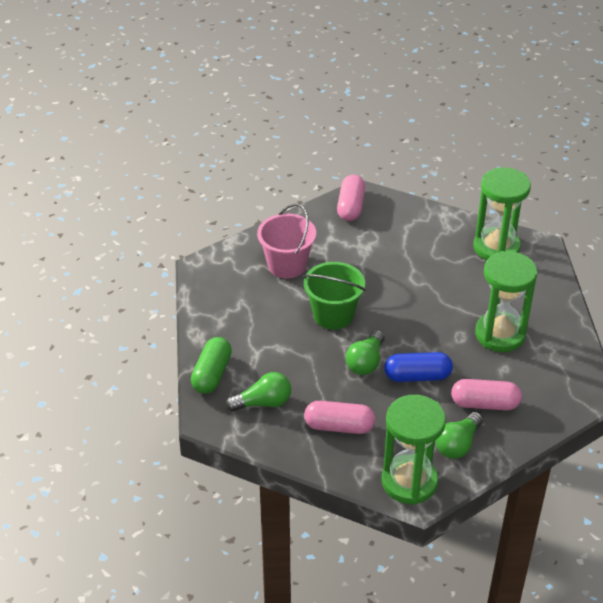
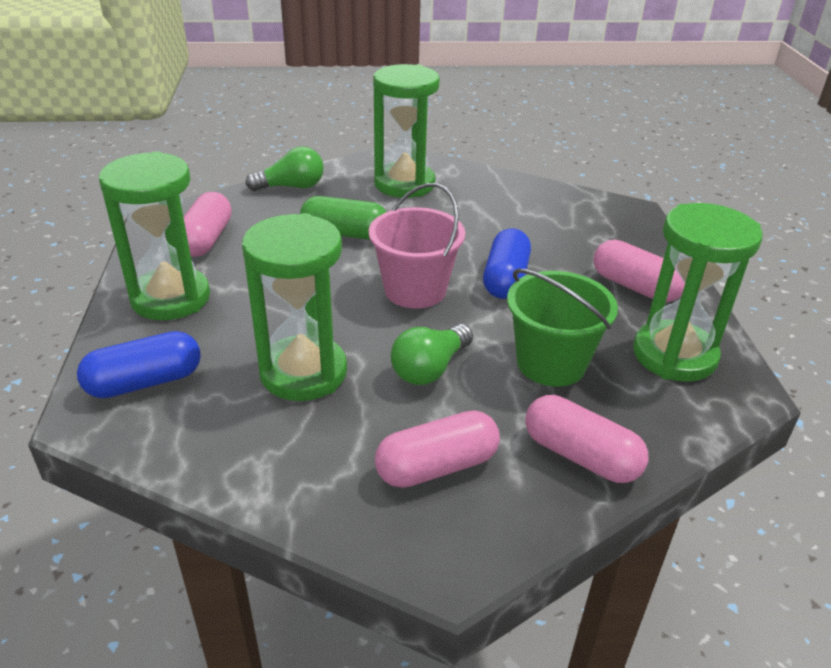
blue capsule: [384,352,453,382] = 1 -> [77,331,201,398] [483,228,531,299] = 2
green hourglass: [382,395,446,505] [473,167,531,260] [475,251,537,352] = 3 -> [99,151,210,320] [242,213,347,401] [373,64,440,198] [633,203,762,382] = 4
green light bulb: [226,372,291,411] [346,330,385,375] [436,412,483,459] = 3 -> [245,146,324,191] [391,324,473,385] = 2
pink capsule: [304,401,375,434] [337,175,365,221] [451,379,522,410] = 3 -> [184,192,232,257] [375,410,500,488] [525,395,648,483] [593,240,685,302] = 4

